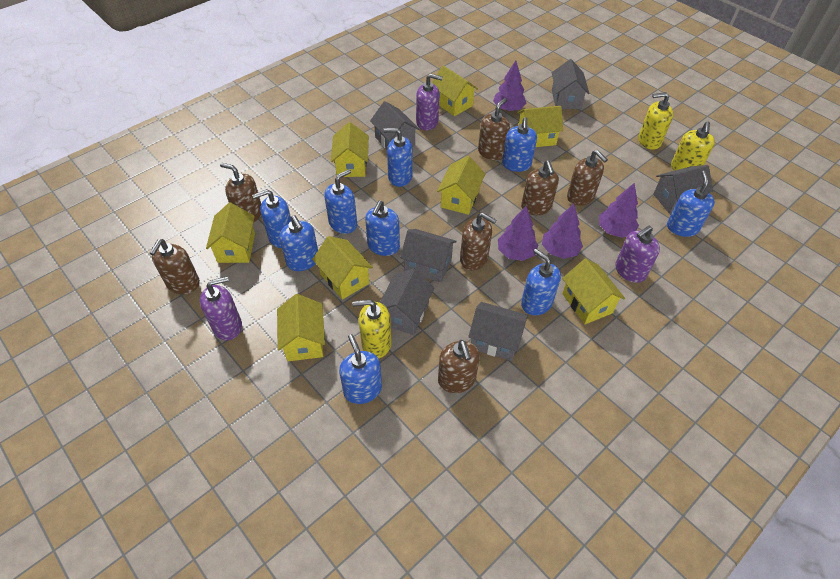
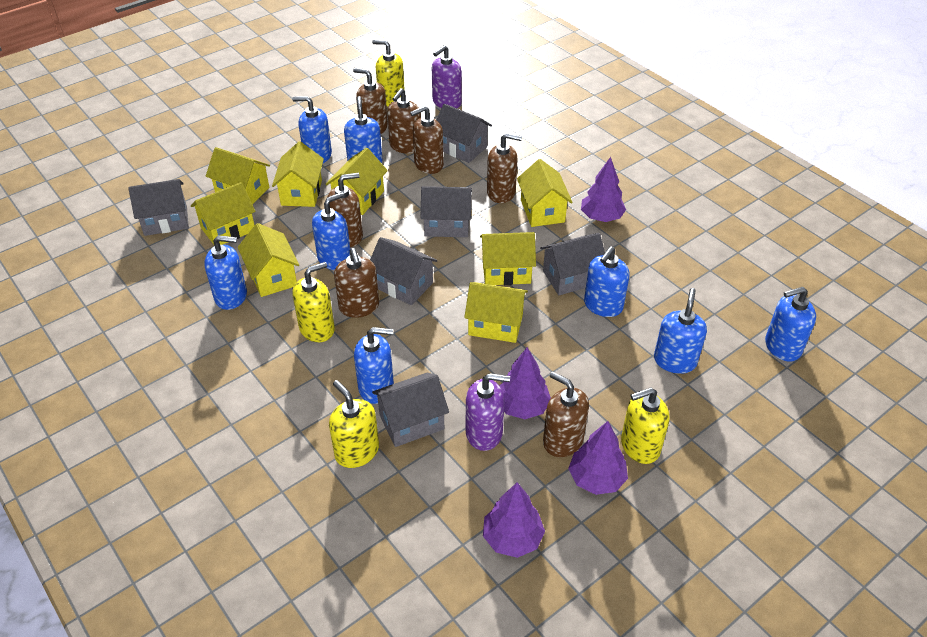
blue soap dispenser: [252,189,291,248] [280,215,318,271] [324,169,357,234] [339,334,382,404] [365,201,400,256] [384,128,413,187] [502,117,537,172] [521,249,561,315] [667,171,715,237] = 9 -> [204,235,247,310] [292,96,332,163] [312,192,350,270] [344,96,383,163] [354,327,394,404] [584,246,630,317] [654,288,707,374] [765,287,816,362] = 8
purple soap dispenser: [200,276,242,340] [416,74,443,130] [615,226,660,283] = 3 -> [432,45,462,108] [466,373,510,451] = 2
yellow soap dispenser: [353,300,392,358] [639,92,673,150] [671,121,715,171] = 3 -> [293,262,335,342] [329,380,379,468] [372,40,405,106] [621,387,669,464] = 4

